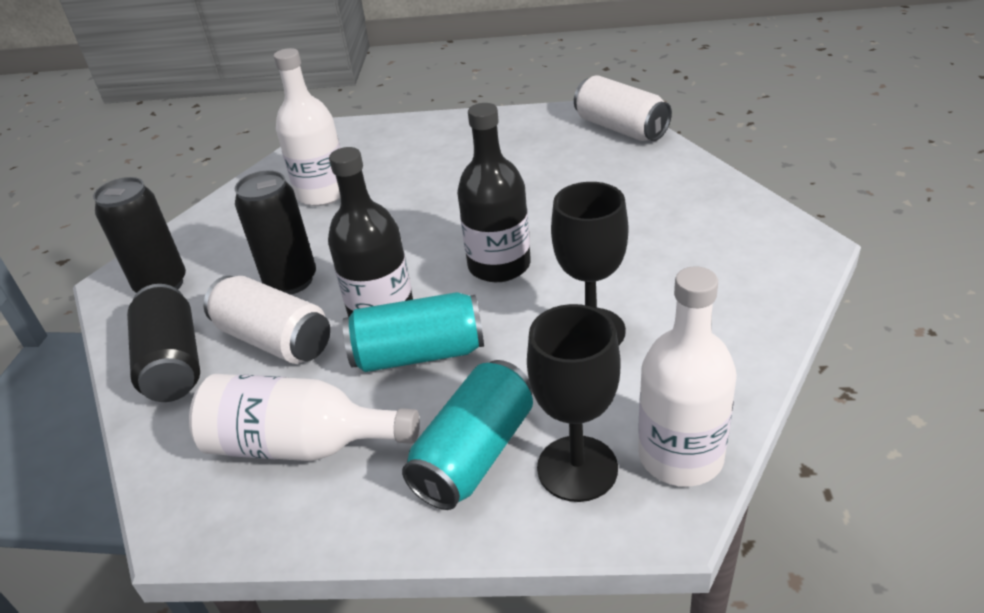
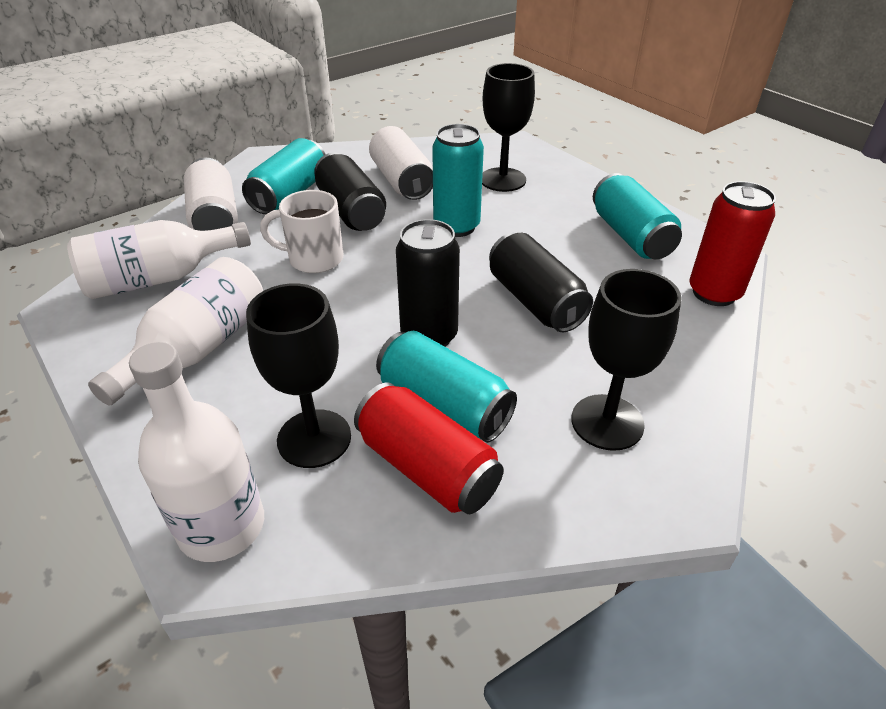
black bottle: [328,147,413,317] [457,103,531,282] = 2 -> none = 0
black goblet: [527,304,620,502] [551,182,628,345] = 2 -> [246,283,351,468] [482,63,535,192] [571,269,682,451] = 3
red can: none = 0 -> [354,382,504,514] [689,181,776,306] = 2
turquoise can: [342,292,484,372] [402,360,533,510] = 2 -> [242,138,326,214] [376,331,517,443] [432,124,484,237] [593,173,682,259] = 4
white mug: none = 0 -> [260,190,343,273] = 1

